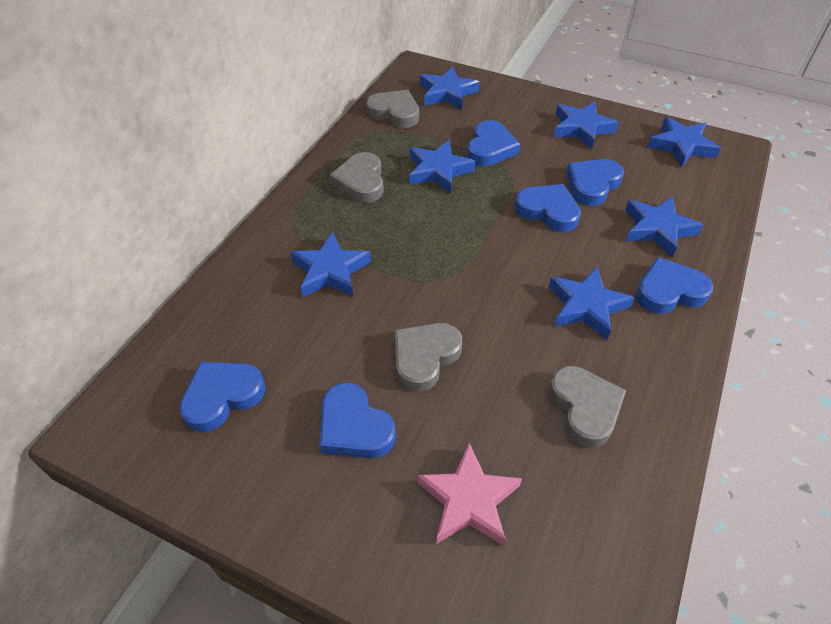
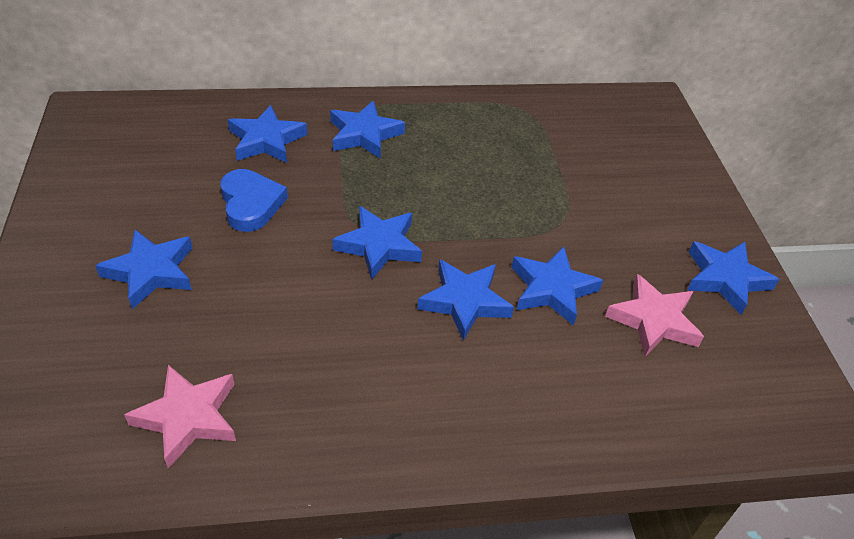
blue heart: [180,362,265,432] [320,383,396,458] [467,120,520,166] [515,184,581,232] [566,159,624,206] [636,257,713,314] = 6 -> [220,169,288,232] = 1
grey heart: [330,152,384,203] [366,90,419,128] [395,323,462,392] [549,366,626,448] = 4 -> none = 0
pink star: [418,443,522,546] = 1 -> [124,365,236,469] [605,274,704,357] = 2

